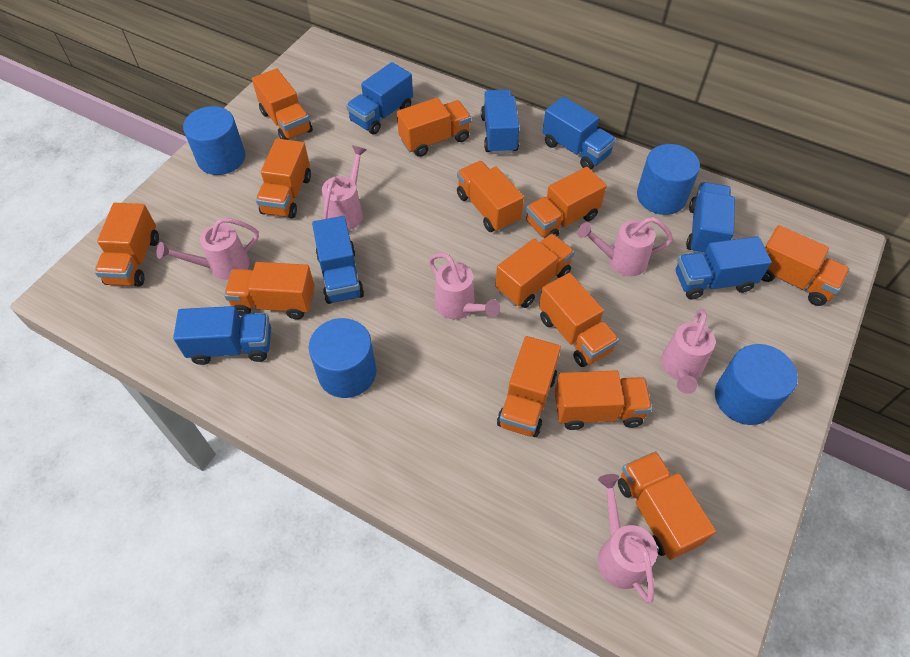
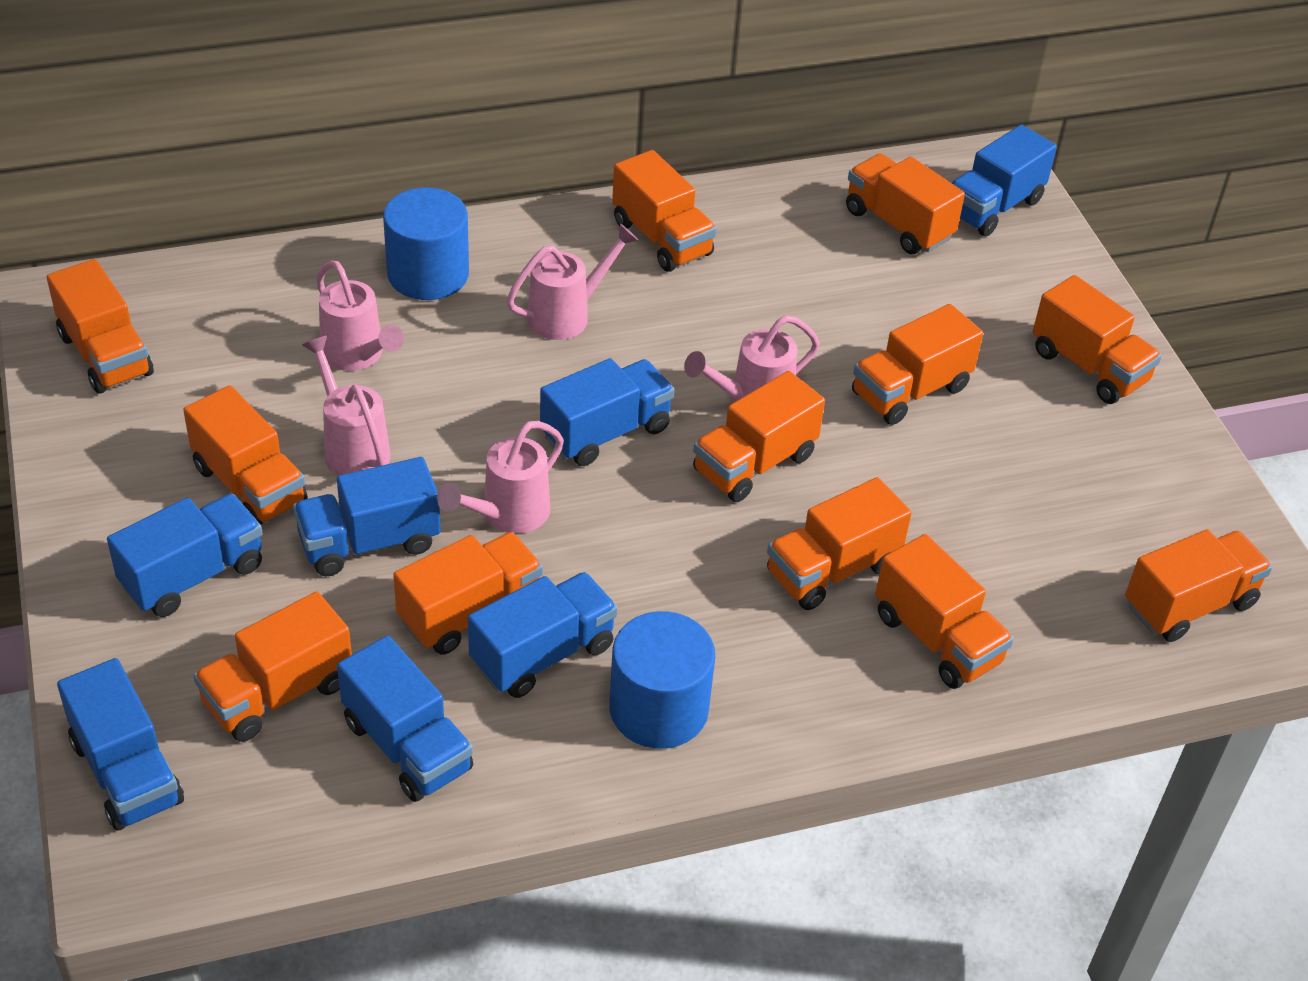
blue cylinder: [183,106,245,175] [309,318,376,398] [637,144,700,215] [715,344,798,425] = 4 -> [383,187,469,300] [609,611,715,749] = 2
orange truck: [95,203,159,287] [224,262,314,319] [252,68,313,140] [256,138,311,219] [397,98,471,157] [457,161,524,232] [495,234,575,308] [497,336,561,437] [526,167,607,238] [539,273,619,367] [555,370,652,430] [618,451,716,560] [761,225,850,306] = 13 -> [47,259,154,394] [183,385,308,525] [193,591,352,742] [393,532,543,654] [612,150,717,272] [693,371,825,502] [767,477,912,610] [846,153,965,254] [852,304,983,425] [875,534,1014,689] [1033,275,1162,404] [1125,529,1272,642] = 12
pink watering can: [156,218,259,280] [322,145,367,230] [429,253,500,320] [578,217,673,276] [598,474,658,603] [661,309,716,394] = 6 -> [302,335,391,476] [316,260,404,371] [437,421,564,534] [506,224,639,340] [684,315,820,403] = 5

